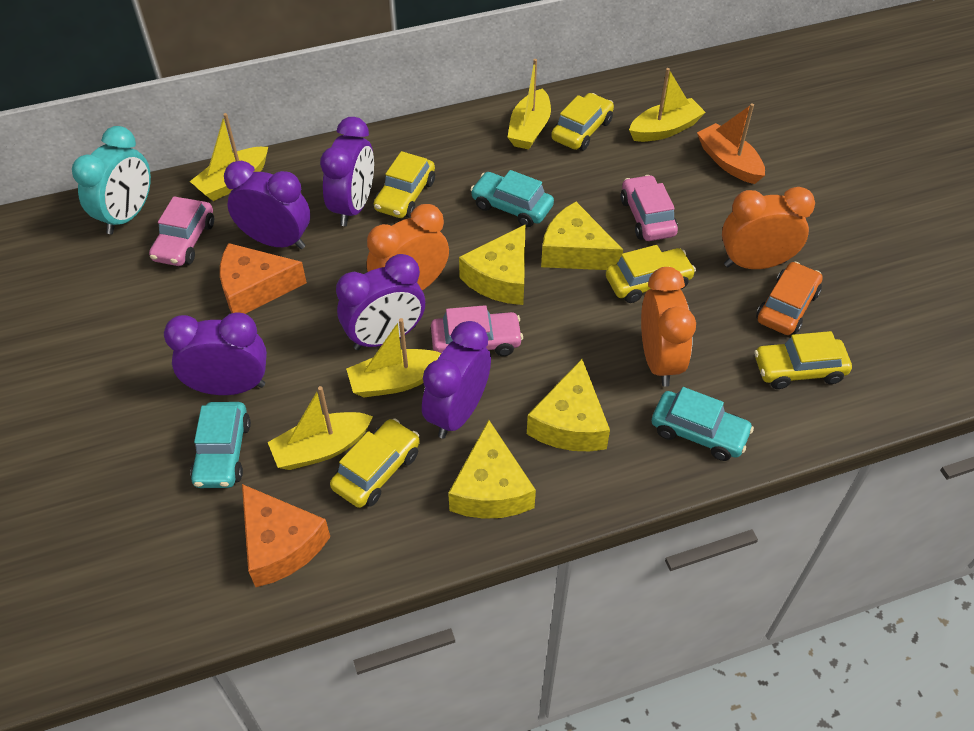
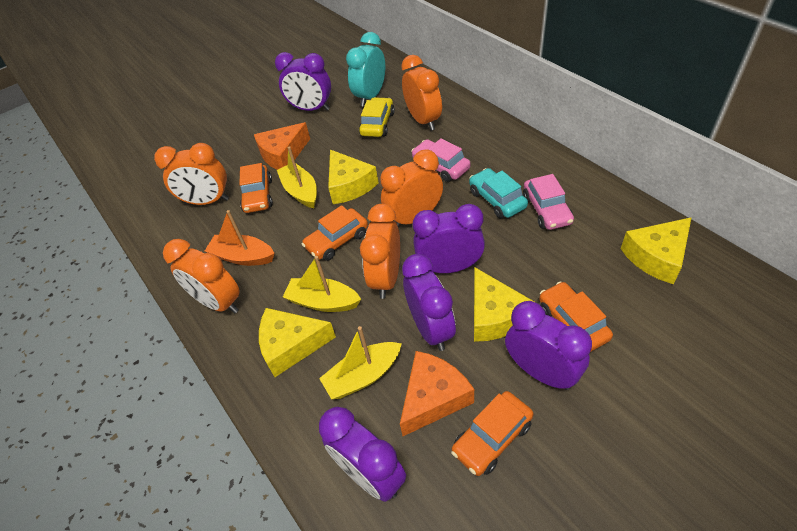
orange car: [756,261,823,335] = 1 -> [239,163,273,213] [302,205,368,261] [451,391,534,476] [539,281,613,352] = 4
orange clock: [367,204,449,290] [641,267,696,387] [722,187,815,269] = 3 -> [154,143,229,205] [163,239,240,313] [360,204,400,299] [380,149,443,228] [401,55,442,131] = 5
pink car: [149,196,214,266] [431,305,523,356] [621,175,678,241] = 3 -> [411,138,471,182] [523,174,574,230] = 2
turquoise car: [190,402,251,488] [470,170,554,227] [652,387,754,461] = 3 -> [469,168,528,218] = 1
yellow boat: [190,113,268,201] [268,386,373,470] [346,318,441,397] [507,59,551,150] [629,68,706,142] = 5 -> [277,146,317,208] [283,256,361,312] [319,326,402,399] = 3
yellow car: [330,418,420,508] [374,151,435,218] [551,93,614,151] [606,245,696,303] [754,331,852,389] = 5 -> [359,97,395,137] = 1

